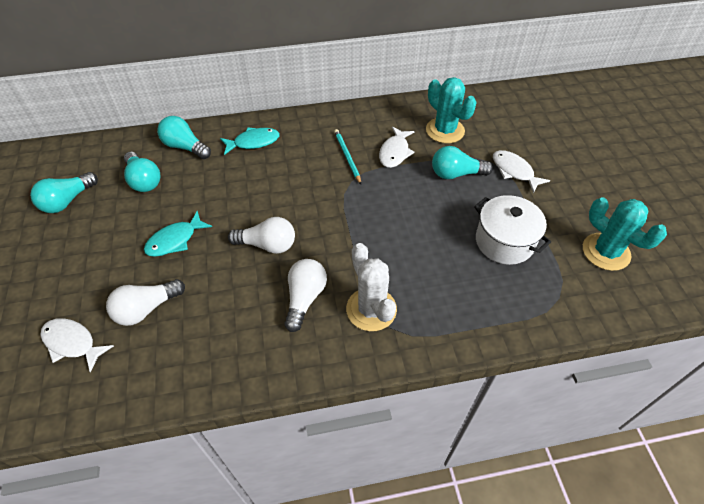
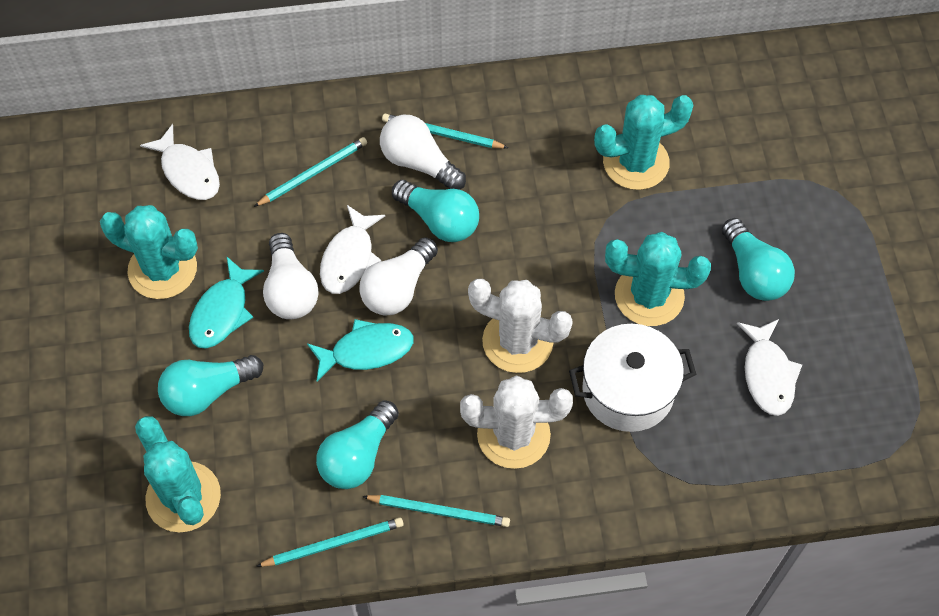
turquoise cactus: [426,77,477,143] [583,197,667,271] = 2 -> [100,205,198,299] [135,416,221,532] [594,95,694,190] [605,232,711,326] = 4
turquoise pencil: [334,129,361,184] = 1 -> [254,137,367,207] [256,517,403,567] [362,495,510,527] [382,113,508,148] = 4
white cactus: [346,243,397,331] = 1 -> [460,375,573,469] [468,279,573,373] = 2

